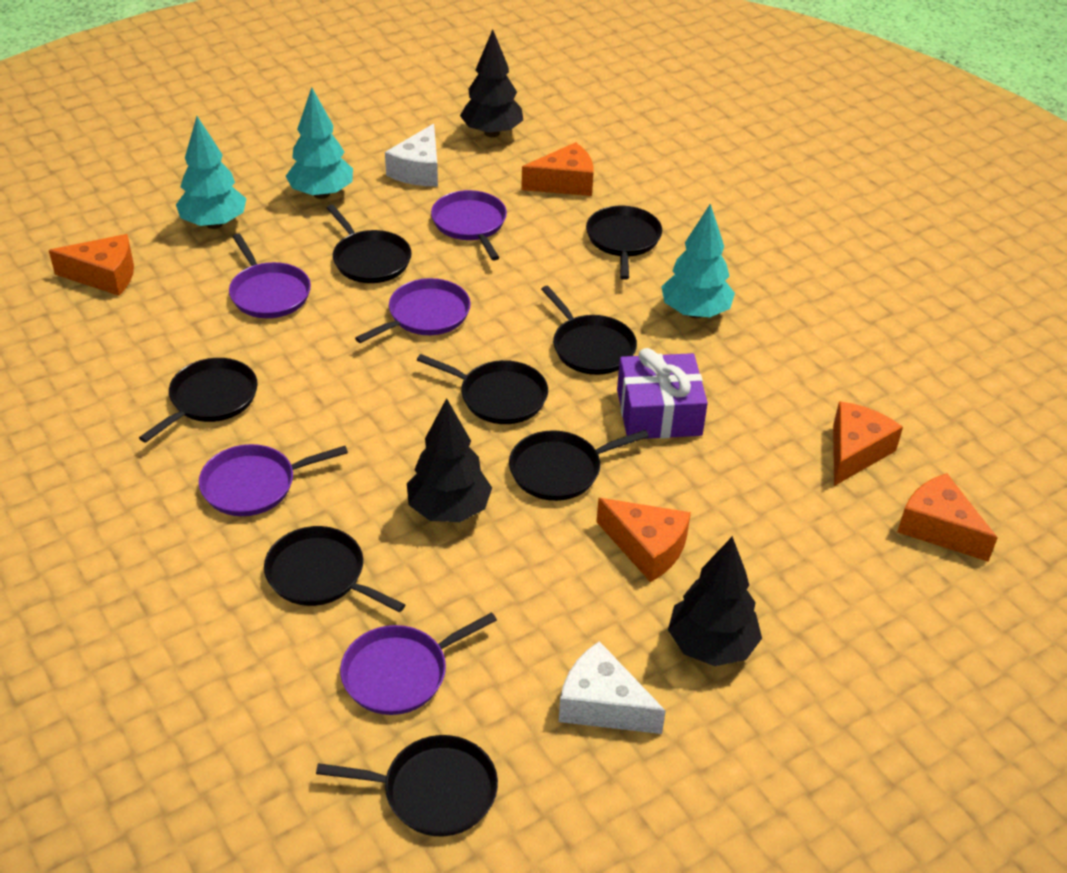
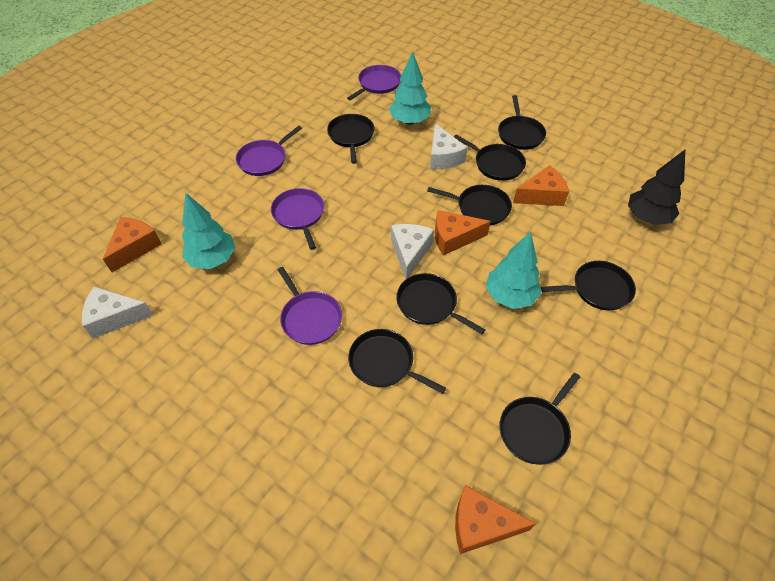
black tree: [407,398,492,522] [460,29,523,137] [668,536,762,666] = 3 -> [628,150,685,225] = 1
orange cheese: [49,234,134,296] [521,142,594,196] [596,498,691,582] [833,401,903,486] [897,473,998,561] = 5 -> [103,217,162,272] [435,210,491,256] [455,485,536,554] [513,165,569,206] = 4
purple gift: [617,348,708,439] = 1 -> none = 0
purple pan: [199,444,348,516] [229,234,311,318] [340,612,497,715] [355,278,471,343] [431,190,507,260] = 5 -> [236,126,302,176] [271,188,324,250] [278,267,342,345] [347,65,401,100] = 4
white cheese: [385,124,438,186] [559,641,666,734] = 2 -> [82,286,154,339] [391,224,434,279] [430,123,468,169] = 3

